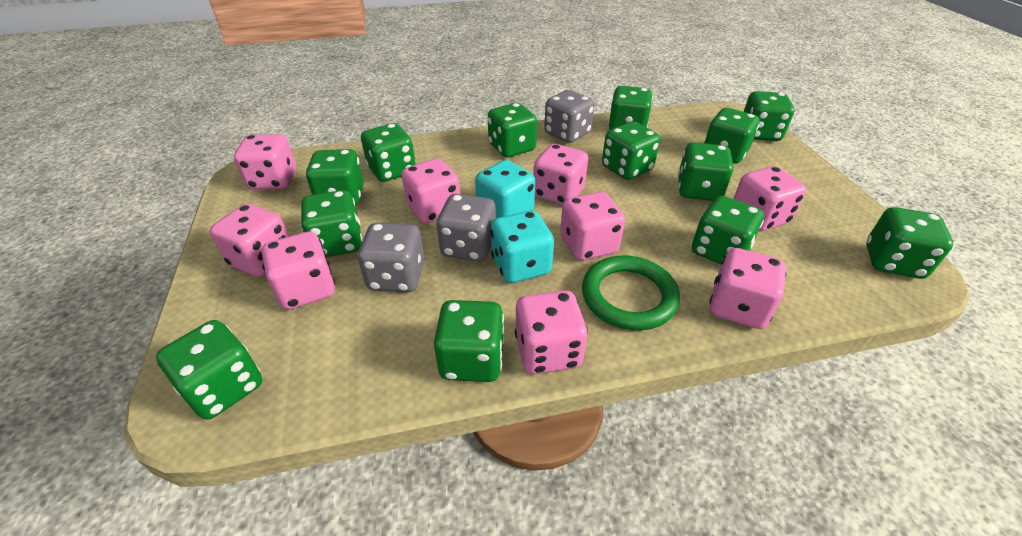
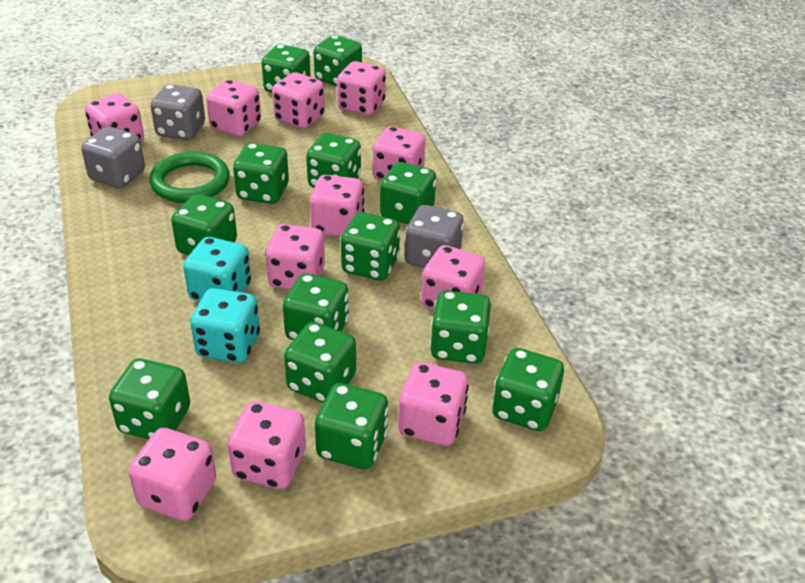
pink dice: [210,204,289,277] [234,134,296,190] [262,231,335,310] [402,158,460,224] [515,290,588,374] [533,144,588,205] [560,192,625,261] [709,248,787,329] [733,166,806,231] = 9 -> [85,93,144,141] [128,428,216,521] [206,80,261,137] [228,401,306,489] [265,224,325,290] [272,72,325,129] [310,175,364,237] [337,61,386,116] [373,126,426,181] [398,362,469,446] [421,245,485,310] = 11

